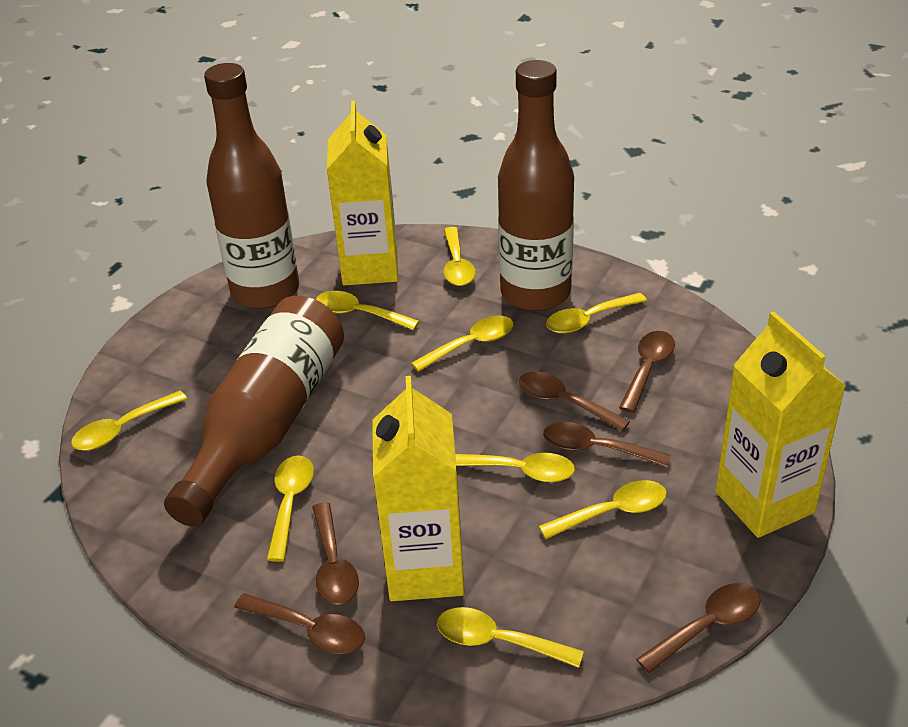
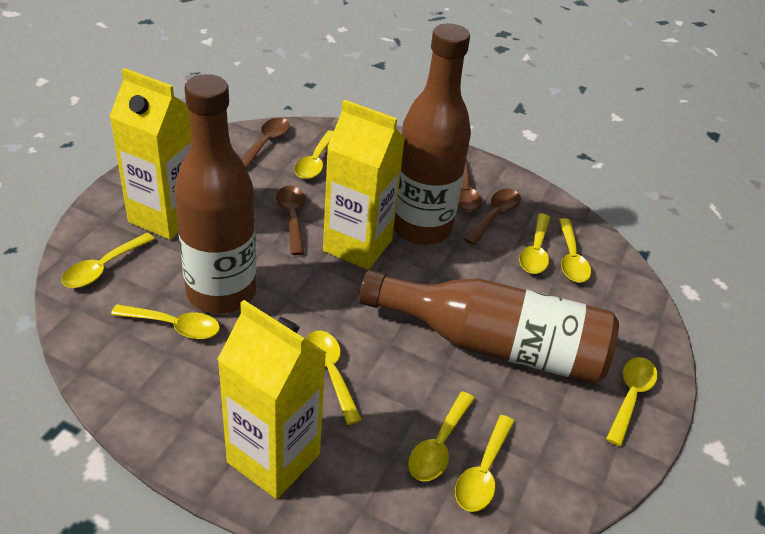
brown spoon: [234,593,365,654] [312,502,359,605] [519,372,630,431] [543,422,671,467] [619,331,675,413] [636,583,761,673] = 6 -> [241,118,290,169] [276,186,305,255] [458,159,482,212] [464,189,521,245] = 4

